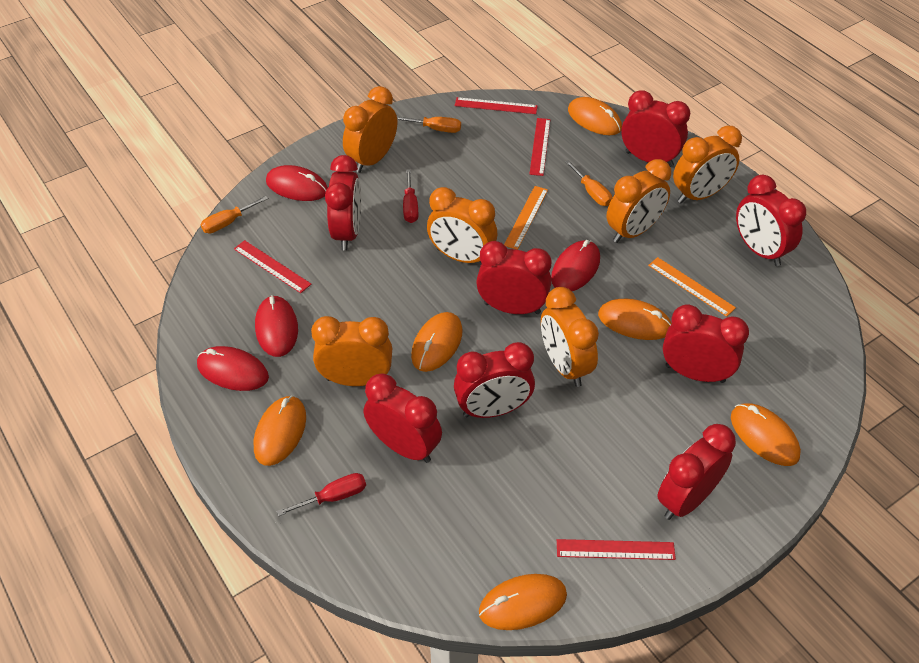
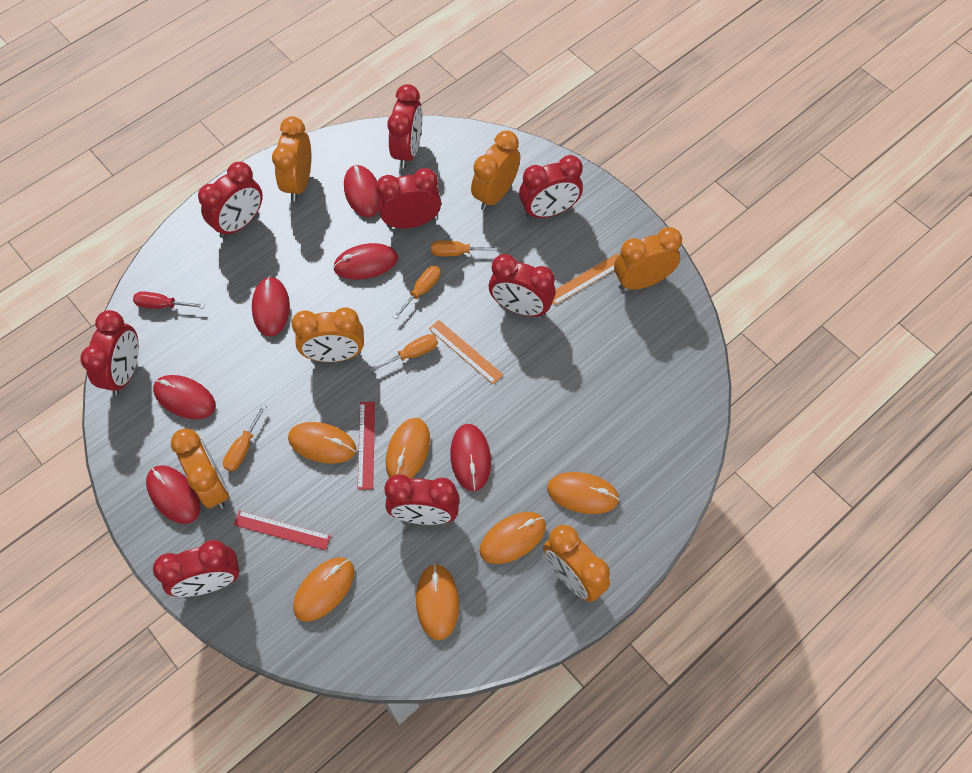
orange screwdriver: [201,196,269,233] [397,116,461,133] [565,160,612,206] = 3 -> [223,404,267,472] [370,334,438,372] [393,266,441,319] [431,240,501,256] = 4
red mouse: [197,346,269,391] [255,295,298,357] [266,165,328,201] [551,240,600,291] = 4 -> [146,465,201,524] [153,375,216,419] [252,276,290,336] [333,243,398,280] [344,165,379,217] [450,424,491,491] = 6
red ruler: [234,240,311,293] [455,97,538,114] [529,118,550,176] [557,539,676,560] = 4 -> [233,511,331,550] [358,402,375,490] = 2
red screwdriver: [277,473,366,516] [403,169,418,223] = 2 -> [133,291,205,309] = 1

